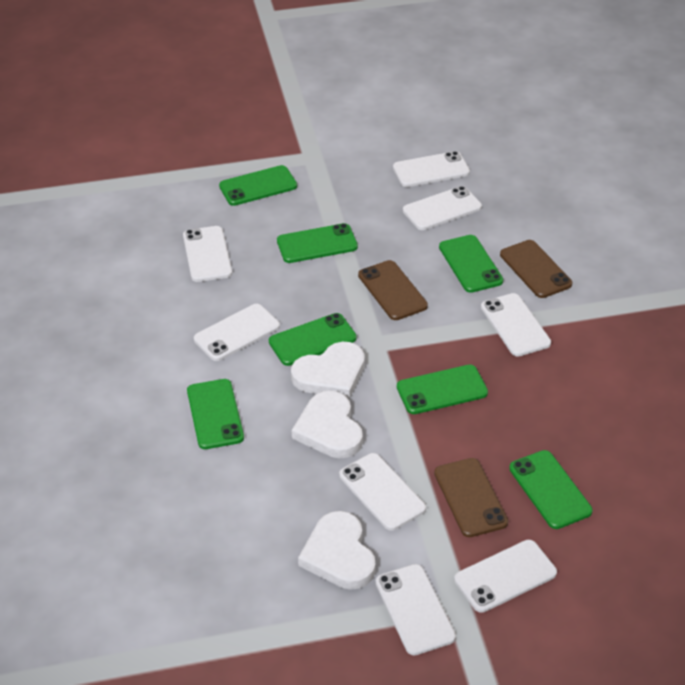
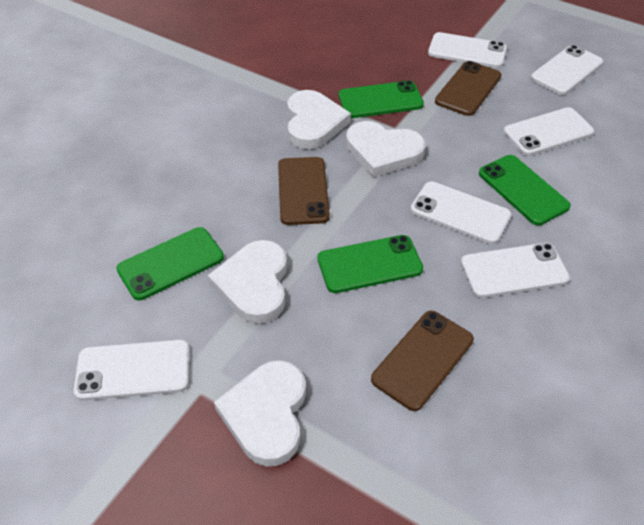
green phone: [187,379,244,449] [219,165,297,206] [269,313,357,366] [277,223,358,263] [397,365,488,414] [439,235,503,293] [509,450,593,529] = 7 -> [116,227,224,300] [318,235,423,293] [339,80,424,118] [479,155,571,225] = 4
white heart: [291,342,365,399] [292,391,363,458] [298,511,376,590] = 3 -> [208,240,287,324] [214,360,306,467] [287,90,351,149] [346,121,426,177] = 4
white phone: [183,226,232,282] [194,304,280,361] [339,453,426,531] [375,564,456,655] [393,151,470,187] [403,186,482,230] [454,540,557,613] [481,293,551,356] = 8 -> [74,340,190,401] [410,181,511,244] [428,32,507,68] [461,243,570,298] [503,107,594,156] [531,45,603,95] = 6

